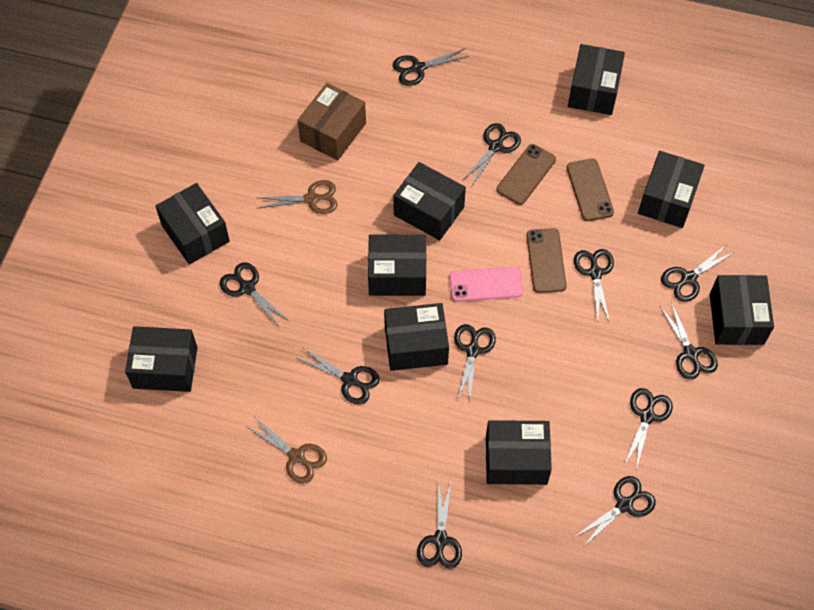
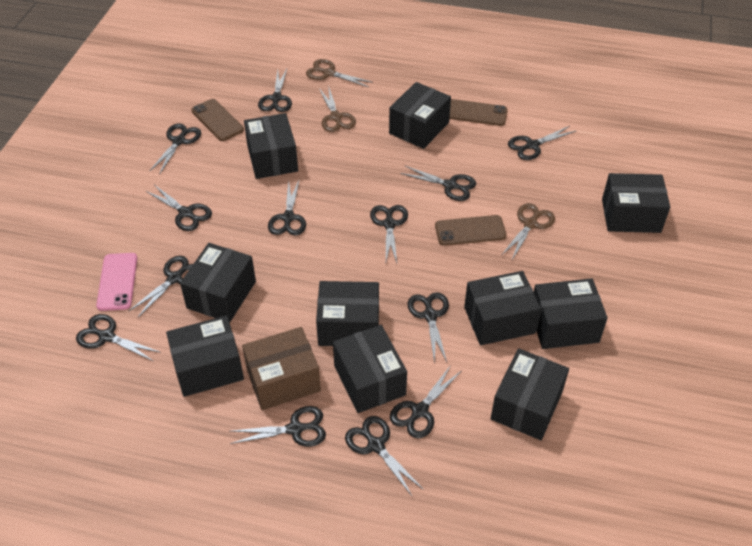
black box: [125,326,198,392] [155,183,230,265] [368,235,426,296] [384,303,449,371] [393,162,466,240] [486,420,552,485] [568,44,625,115] [638,151,705,228] [710,275,774,345] = 9 -> [166,316,244,397] [180,243,256,323] [244,113,298,179] [316,281,379,346] [333,325,407,413] [389,82,451,149] [464,271,541,345] [491,348,569,440] [534,278,608,349] [602,173,670,233] = 10
black scissors: [220,262,289,326] [297,348,380,405] [393,49,469,86] [417,480,462,569] [454,324,496,404] [462,123,521,187] [574,249,614,323] [574,476,656,547] [624,388,673,470] [660,302,718,380] [661,244,735,302] = 11 -> [76,314,161,361] [129,256,193,317] [146,185,212,231] [150,123,201,175] [230,406,326,447] [258,69,292,112] [268,180,306,235] [345,416,423,496] [370,205,408,263] [390,365,461,439] [400,166,476,201] [408,292,449,363] [508,126,576,160] = 13
brown scissors: [246,418,327,484] [258,180,338,214] = 2 -> [306,59,372,87] [319,85,356,132] [502,203,555,260] = 3

